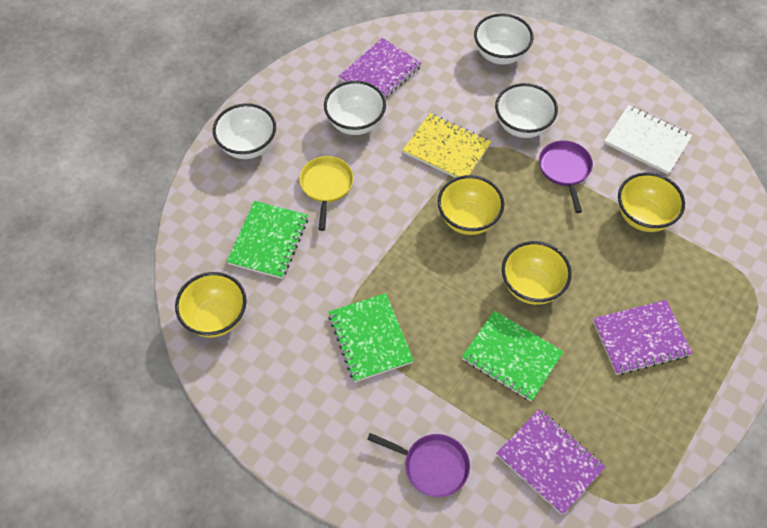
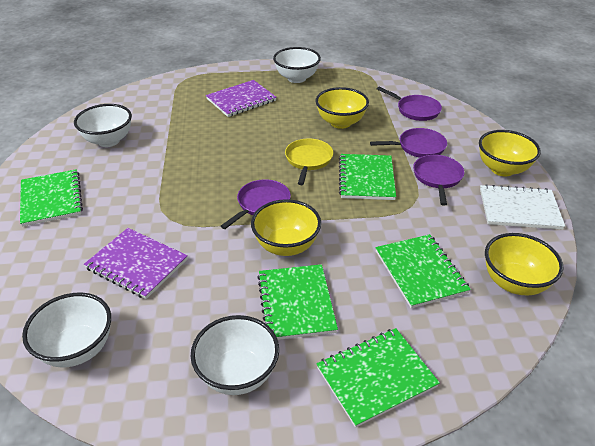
green notebook: [227,201,308,279] [328,293,414,382] [462,311,563,401] = 3 -> [20,169,83,227] [257,264,338,340] [317,328,440,428] [339,154,396,200] [376,234,471,308] = 5
purple notebook: [339,38,422,98] [496,409,606,515] [593,300,692,375] = 3 -> [84,228,188,299] [206,80,277,117] = 2
purple pan: [367,433,470,497] [539,140,593,213] = 2 -> [221,179,291,229] [370,128,447,158] [377,86,442,121] [413,155,464,206] = 4
yellow notebook: [403,113,491,178] = 1 -> none = 0

